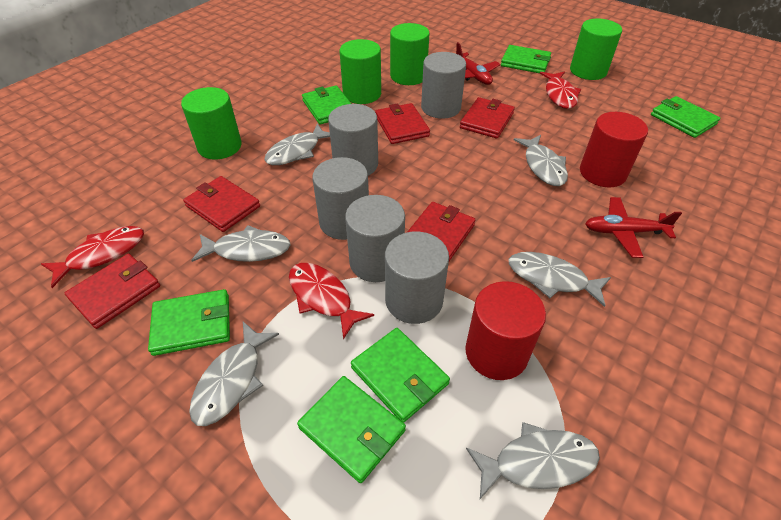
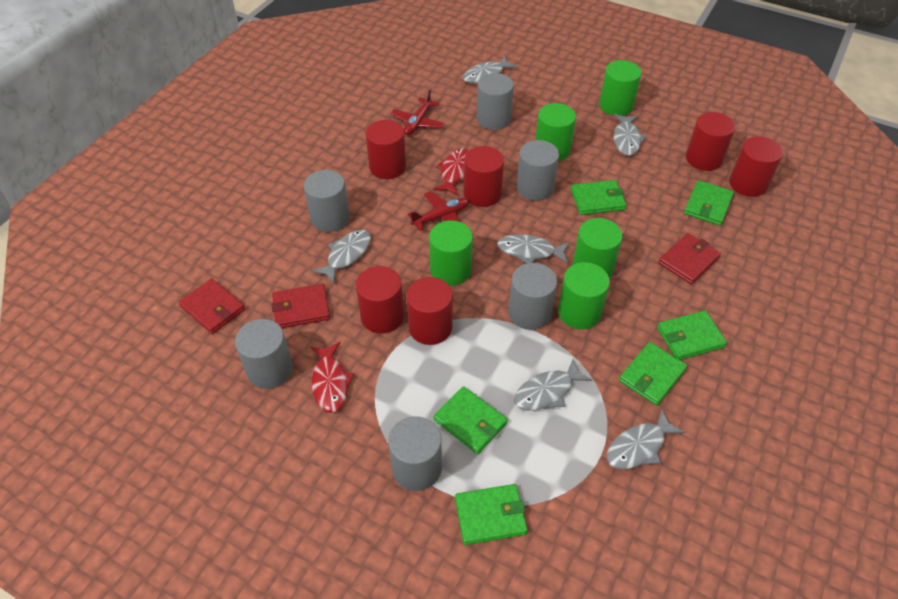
green cylinder: [181,87,242,159] [340,39,381,104] [390,23,430,85] [570,19,622,80] = 4 -> [429,221,473,285] [535,103,576,161] [558,262,610,329] [572,218,622,278] [599,60,641,116] = 5
grey cylinder: [312,157,369,240] [328,104,378,176] [345,195,405,282] [385,231,449,324] [421,52,466,119] = 5 -> [235,319,293,389] [304,170,350,232] [388,416,442,491] [476,73,514,130] [508,263,557,330] [516,140,559,201] = 6
red cylinder: [465,281,546,380] [580,112,648,187] = 2 -> [356,266,404,334] [366,120,406,179] [406,277,453,345] [464,146,504,207] [686,112,735,171] [729,136,783,197] = 6
red fish: [41,226,144,288] [289,263,374,340] [540,71,581,109] = 3 -> [310,342,354,413] [433,148,468,196] = 2
red wallet: [65,254,160,329] [183,176,260,232] [375,103,430,144] [408,202,475,261] [460,97,515,139] = 5 -> [179,279,245,334] [272,284,330,328] [658,233,721,284] = 3

